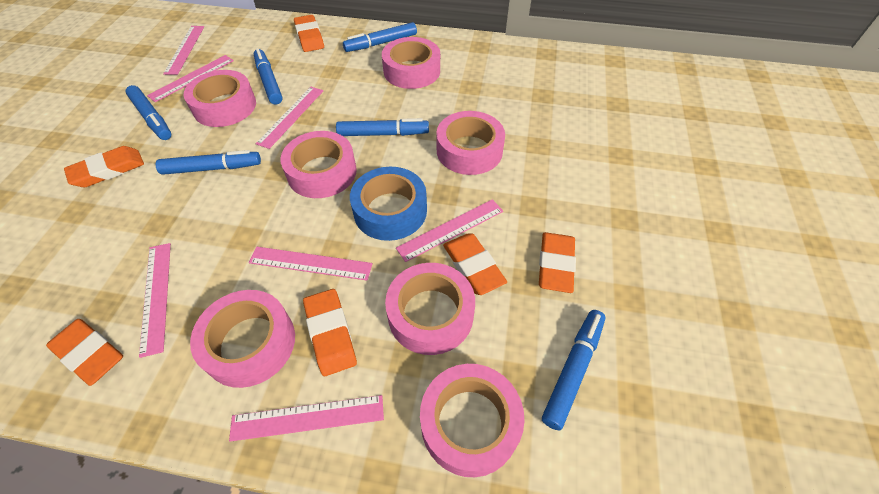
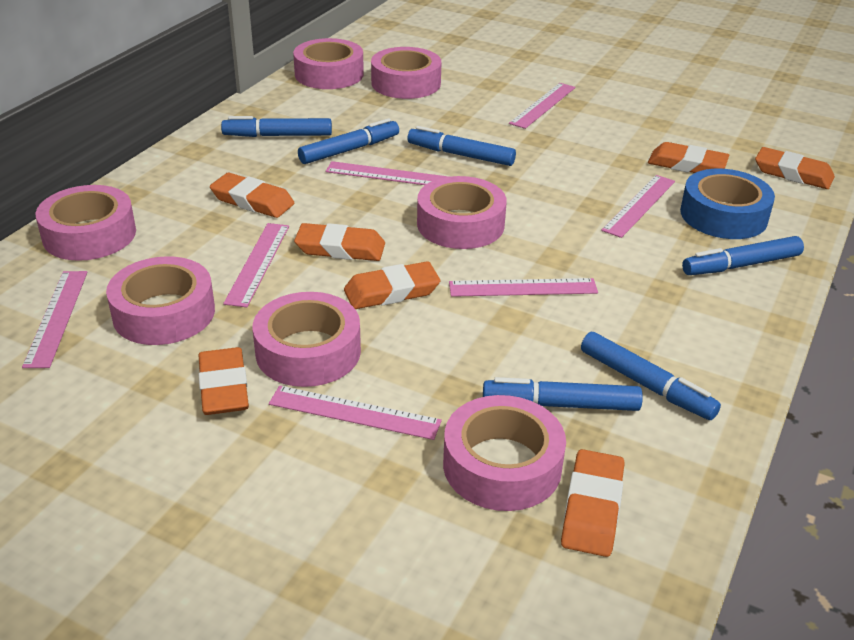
orange eraser: [46,319,123,386] [64,146,144,187] [294,15,324,52] [303,289,357,376] [443,233,507,295] [539,232,576,293] = 6 -> [198,347,249,415] [210,173,294,218] [294,223,385,261] [344,261,440,309] [561,449,624,557] [648,142,729,173] [755,147,835,189] = 7

